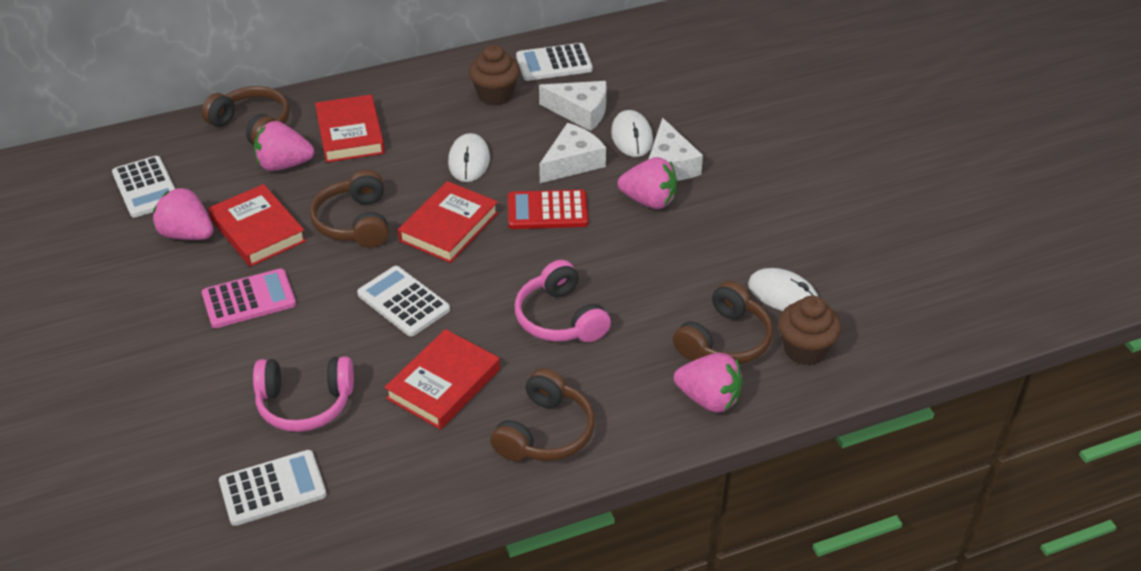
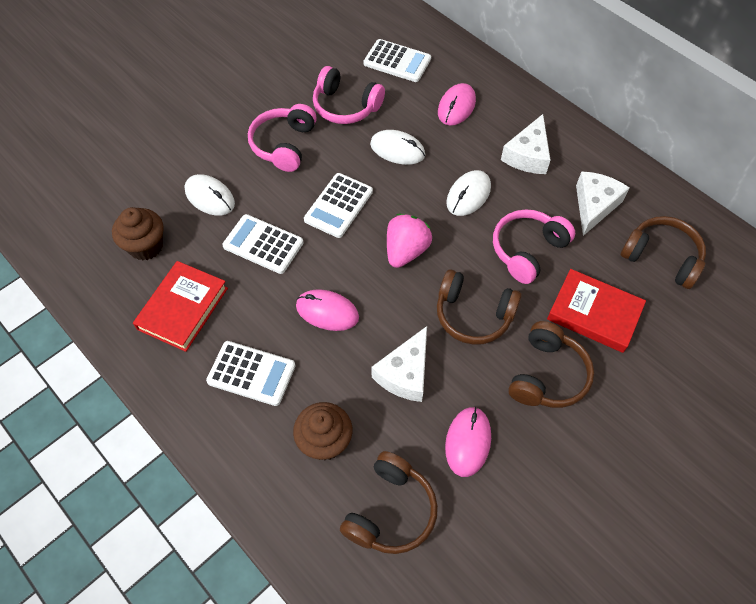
pink calculator: [202,269,296,328] = 1 -> none = 0
pink headphones: [253,356,354,432] [515,260,611,342] = 2 -> [248,104,317,172] [313,66,385,124] [493,209,575,284] = 3
pink mouse: none = 0 -> [296,289,359,331] [438,83,476,126] [445,407,491,477] = 3
pink strawberry: [153,187,213,240] [254,121,314,171] [618,157,677,209] [674,353,742,413] = 4 -> [387,214,432,268] = 1
red book: [208,184,306,267] [315,95,385,163] [384,329,500,430] [398,181,498,263] = 4 -> [133,261,228,352] [547,269,646,353] = 2
red calculator: [508,190,588,229] = 1 -> none = 0

